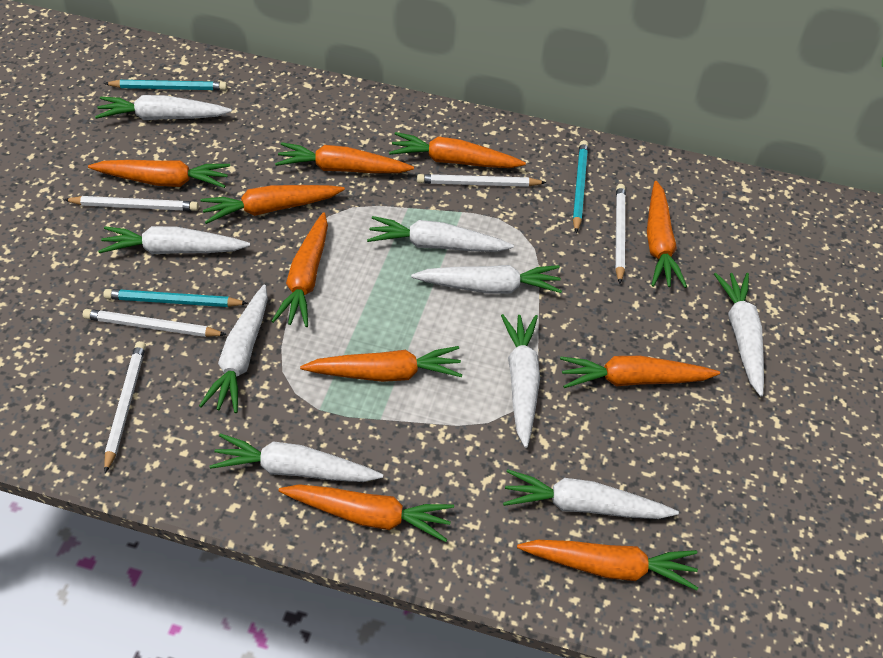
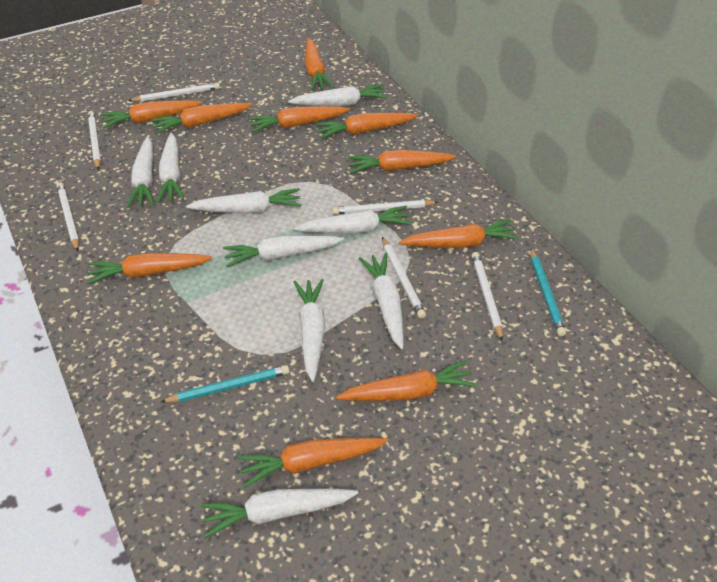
turquoise pencil: [103,289,248,307] [104,80,227,91] [573,140,588,233] = 3 -> [161,365,289,403] [531,248,566,336] = 2
white pencil: [63,196,199,211] [83,309,227,337] [104,341,146,473] [417,174,547,187] [615,184,626,284] = 5 -> [57,182,79,251] [88,111,101,170] [128,82,220,102] [332,200,439,215] [382,237,426,319] [471,252,503,341] = 6

